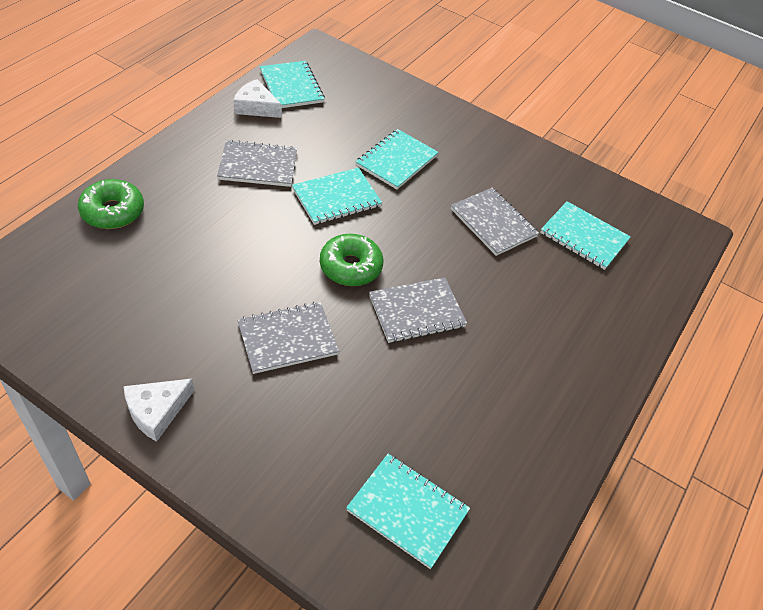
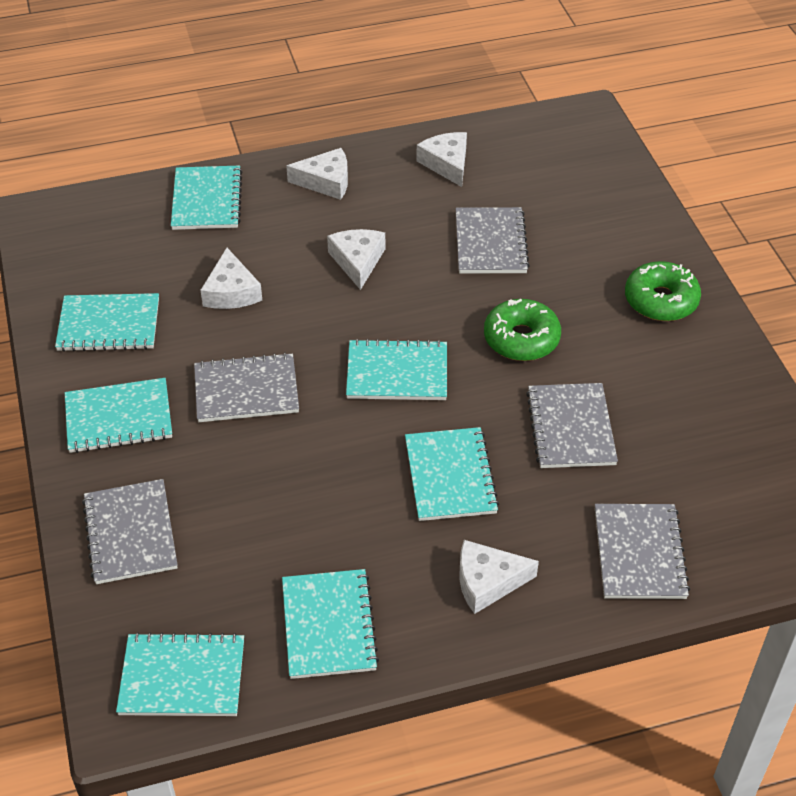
grey notebook: [217,140,297,187] [237,302,339,374] [369,277,467,343] [451,188,539,256] = 4 -> [82,479,178,584] [194,352,299,422] [456,207,530,274] [526,383,618,468] [595,504,690,599] = 5
turquoise notebook: [260,61,325,108] [292,168,382,225] [346,454,470,569] [356,129,438,189] [540,201,631,270] = 5 -> [55,293,159,352] [65,378,172,453] [116,632,244,716] [171,165,243,230] [282,569,379,679] [346,339,447,400] [405,427,499,521] = 7
white cheese: [124,379,194,442] [233,79,282,118] = 2 -> [200,248,262,309] [286,148,348,200] [327,229,385,290] [416,132,467,187] [459,540,539,614] = 5

